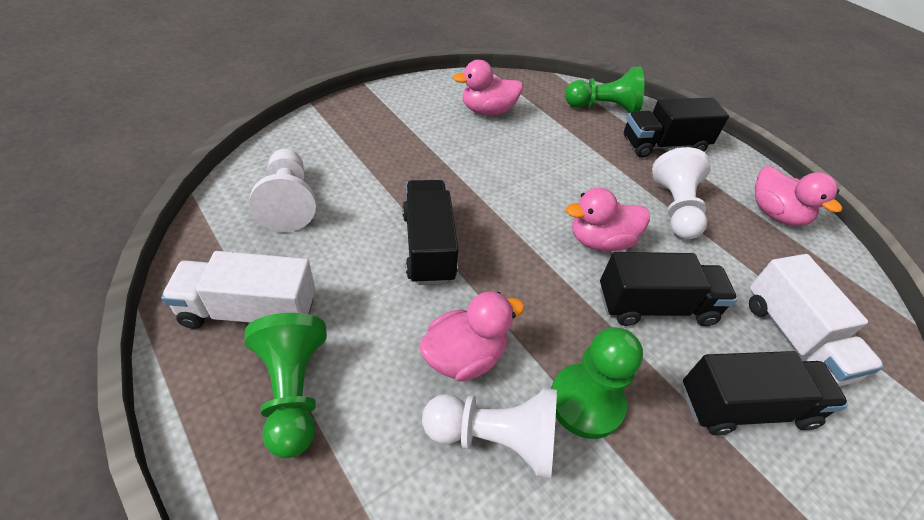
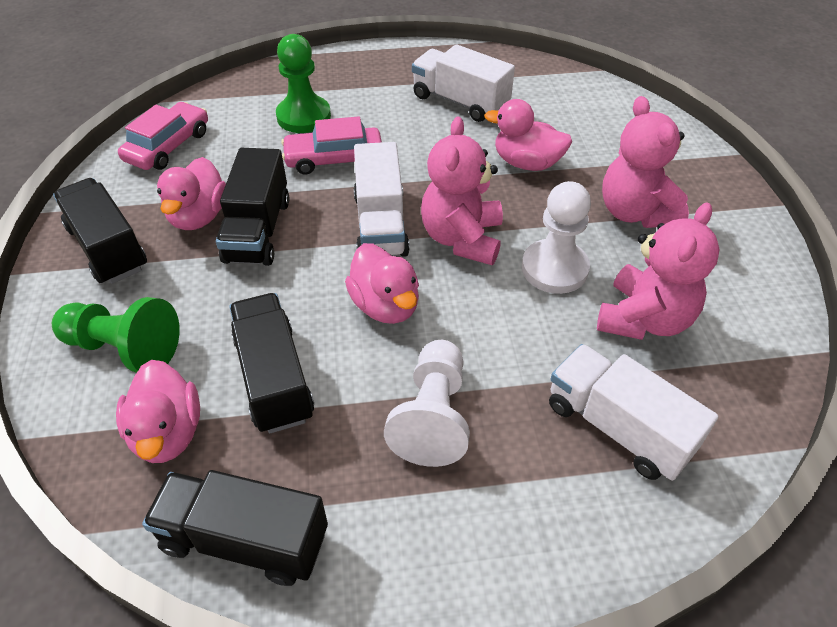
green pawn: [245,313,327,458] [551,327,643,439] [565,66,644,113] = 3 -> [52,297,180,373] [276,34,331,133] = 2
pink car: none = 0 -> [118,102,208,170] [281,116,382,175] = 2
pink teddy bear: none = 0 -> [421,117,503,265] [597,203,720,340] [602,96,689,228] = 3
white pawn: [249,149,316,232] [422,388,557,478] [652,147,711,239] = 3 -> [384,340,470,467] [522,181,591,294] = 2
white truck: [161,251,315,329] [749,254,884,386] = 2 -> [354,142,410,257] [412,44,515,122] [549,344,718,481] = 3

